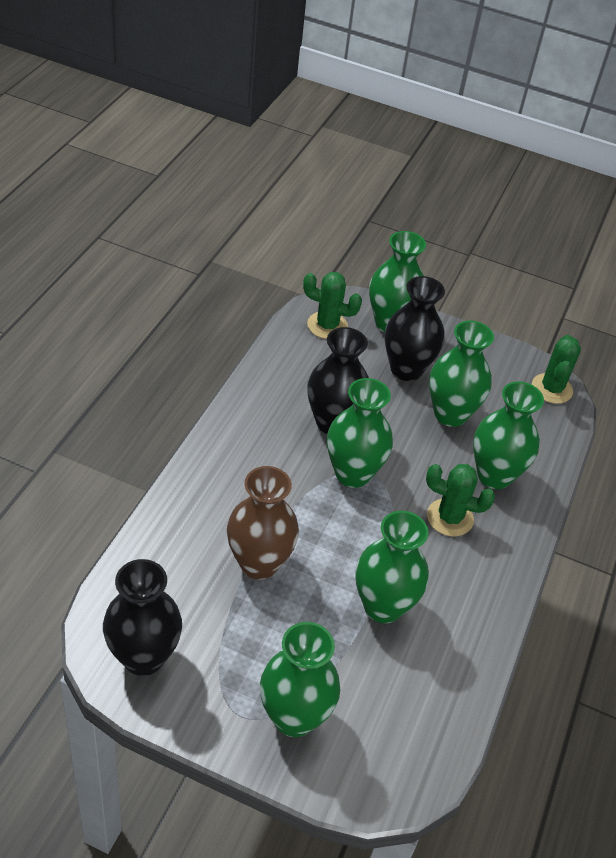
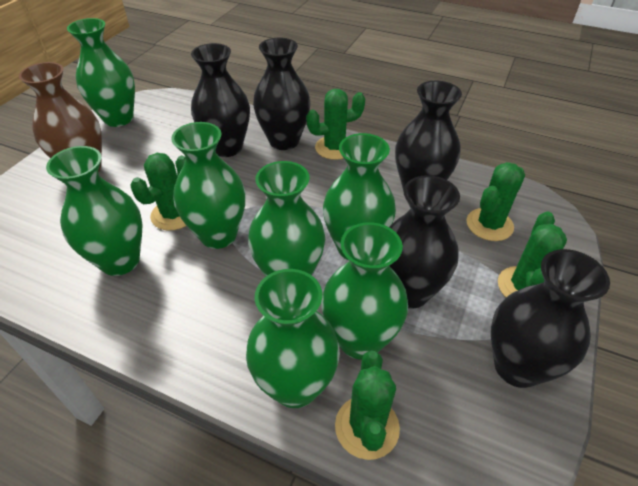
black vase: [103,559,182,676] [307,327,369,434] [385,276,445,381] = 3 -> [191,43,250,157] [253,38,310,150] [389,175,460,309] [395,81,462,190] [491,249,610,388] = 5
green cactus: [303,272,362,339] [426,464,495,536] [532,335,581,404] = 3 -> [130,153,186,231] [306,89,365,160] [335,351,400,460] [467,162,525,241] [498,211,567,297] = 5
green vase: [260,622,340,737] [327,378,393,488] [355,511,429,623] [369,231,426,332] [429,321,494,427] [473,381,544,489] = 6 -> [46,146,143,276] [67,18,135,127] [171,122,245,249] [246,269,340,408] [248,161,325,276] [321,222,408,359] [323,133,396,260] = 7

